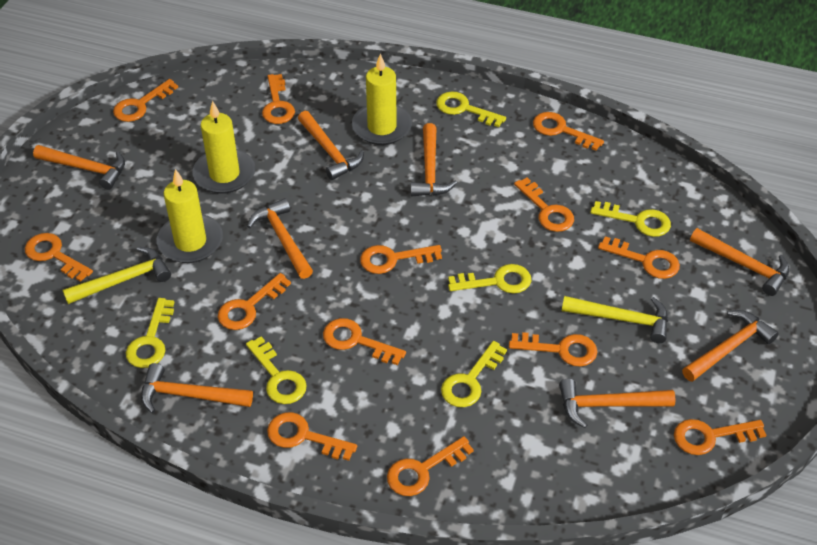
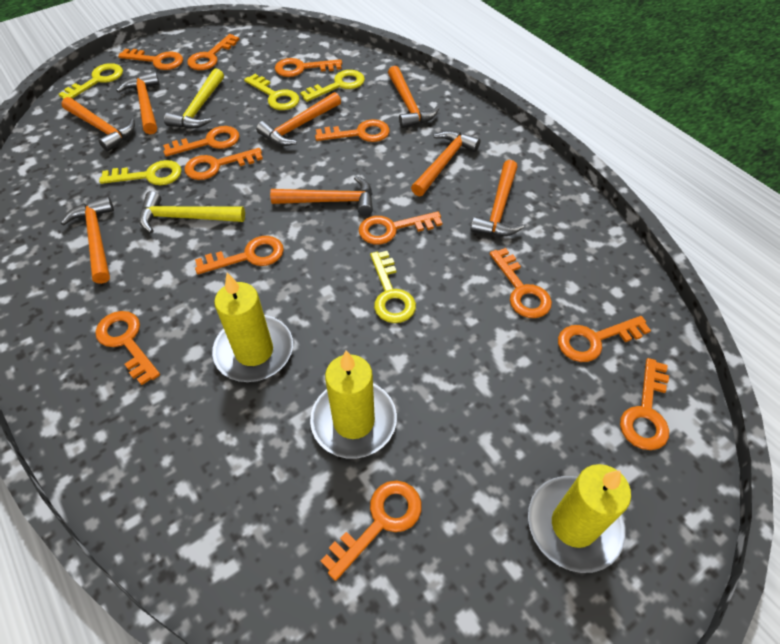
yellow key: [126,298,175,368] [246,336,307,404] [436,92,506,127] [441,341,507,407] [448,264,531,293] [590,201,671,237] = 6 -> [59,63,123,99] [99,160,182,185] [244,74,300,110] [300,70,365,102] [370,251,416,323] = 5

